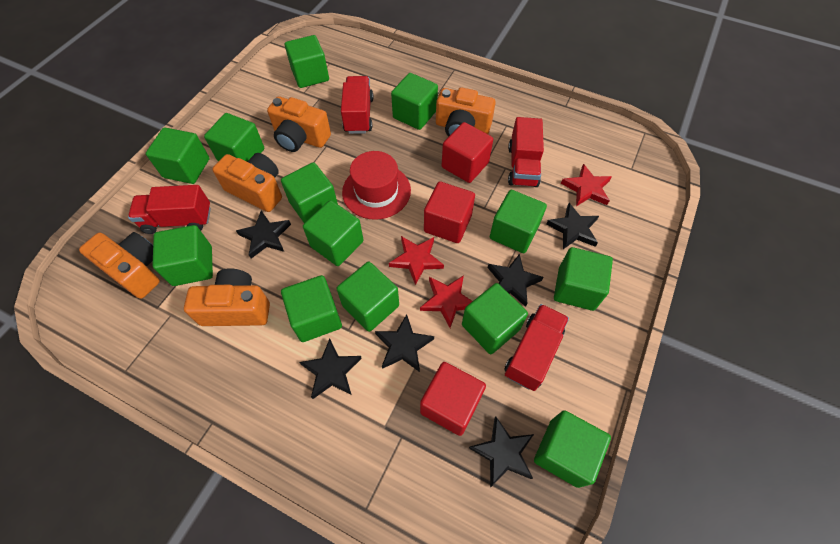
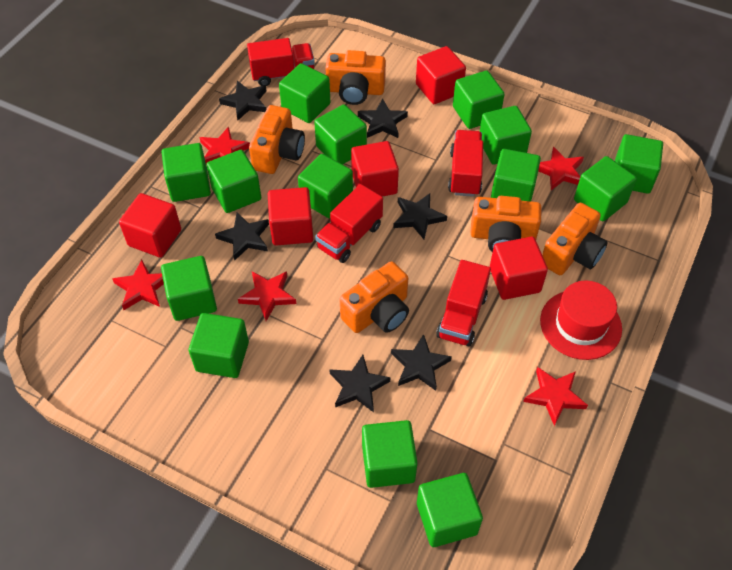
green cube: [146,127,210,184] [152,225,213,286] [204,113,264,161] [281,162,338,223] [281,275,342,342] [285,35,329,88] [303,200,364,266] [336,262,399,332] [391,73,438,130] [462,283,528,354] [490,190,547,253] [534,410,611,488] [554,247,613,311] = 13 -> [161,256,217,321] [162,143,211,202] [189,313,249,378] [206,150,261,213] [279,63,330,123] [298,154,353,219] [314,104,367,164] [362,420,418,488] [417,473,483,547] [453,70,505,129] [480,106,532,165] [491,149,541,201] [574,156,637,221] [615,134,663,194] = 14
red cube: [420,362,486,436] [424,182,475,243] [442,122,493,183] = 3 -> [119,193,181,258] [268,187,313,246] [351,141,399,197] [416,46,466,104] [490,237,548,300] = 5
red star: [389,236,444,285] [420,275,472,328] [561,164,612,206] = 3 -> [112,260,164,310] [199,127,250,164] [238,271,296,321] [523,367,588,426] [538,147,584,190] = 5

